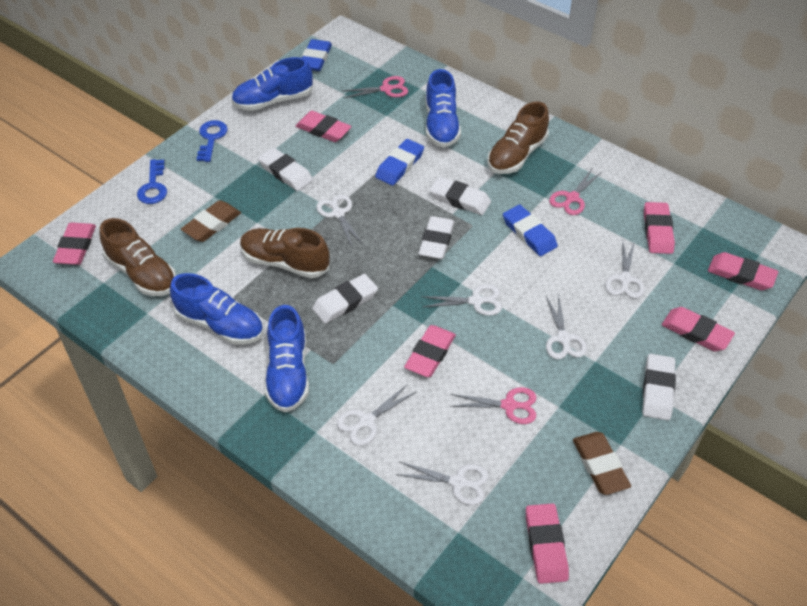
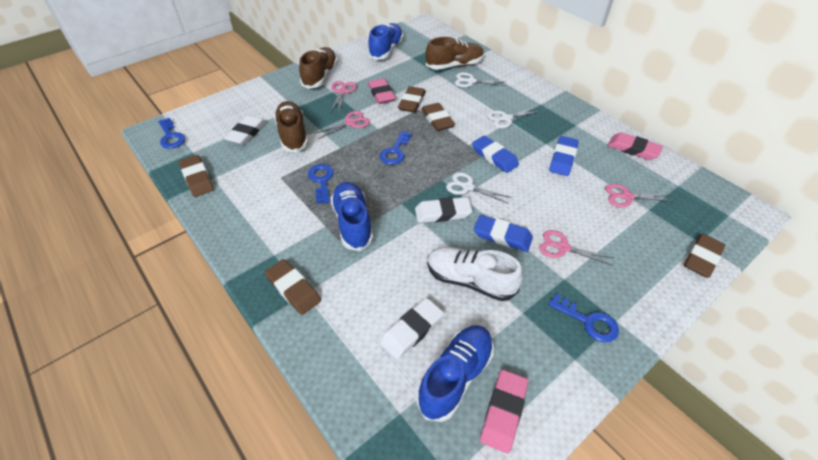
blue key: [137,159,167,204] [197,120,228,162] = 2 -> [158,118,185,149] [308,164,334,204] [380,131,412,165] [548,294,619,342] = 4
blue shoe: [170,273,264,345] [231,57,313,111] [265,305,309,412] [426,69,461,148] = 4 -> [331,182,373,251] [368,23,403,60] [417,325,494,422] = 3
brown eraser: [181,200,241,242] [573,432,631,495] = 2 -> [179,155,214,197] [265,259,321,315] [398,86,426,113] [421,103,455,131] [684,234,725,278] = 5
pink eraser: [53,223,96,265] [296,111,352,142] [404,325,456,377] [526,503,569,584] [644,202,675,254] [662,307,735,351] [708,252,778,291] = 7 -> [368,78,396,104] [480,370,528,453] [607,132,663,160] = 3
pink scissors: [342,76,408,98] [450,387,536,424] [549,169,602,215] = 3 -> [314,111,370,139] [330,81,357,112] [539,230,615,266] [605,184,675,207] = 4
white eraser: [258,147,313,191] [312,274,378,324] [418,216,455,259] [430,177,491,215] [642,354,676,420] = 5 -> [224,115,267,145] [380,298,444,360] [415,197,472,223] = 3
white scissors: [316,194,363,247] [337,384,417,446] [395,462,489,505] [421,284,502,316] [546,294,587,359] [605,239,644,299] = 6 -> [446,172,512,204] [455,72,506,87] [487,107,542,128] = 3
white shoe: none = 0 -> [427,247,523,301] = 1

